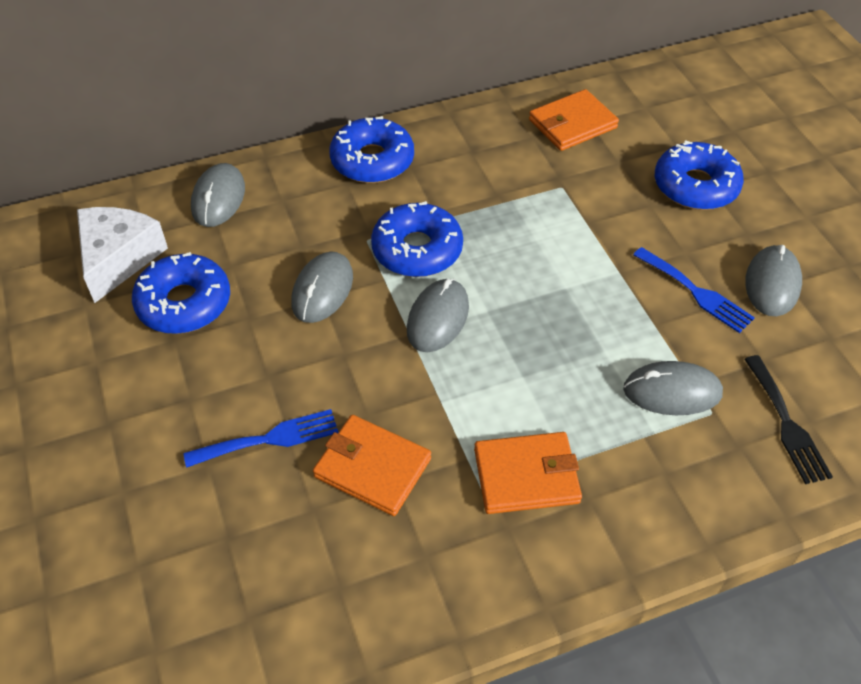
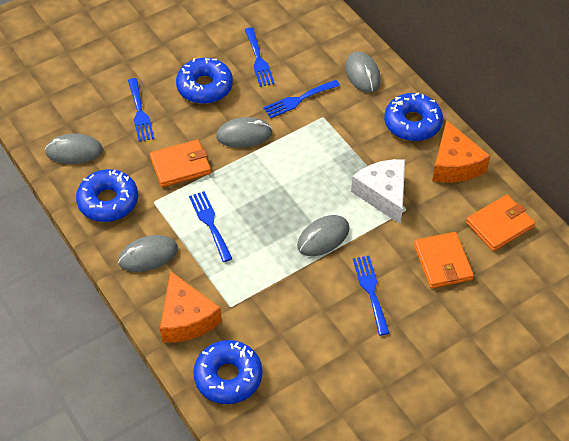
black fork: [744,355,833,484] = 1 -> none = 0
blue fork: [183,409,338,468] [633,247,755,333] = 2 -> [128,78,154,142] [189,191,233,262] [245,27,275,87] [263,80,340,118] [353,256,389,336] = 5
orange cheese: none = 0 -> [160,271,222,343] [432,120,490,183] = 2

